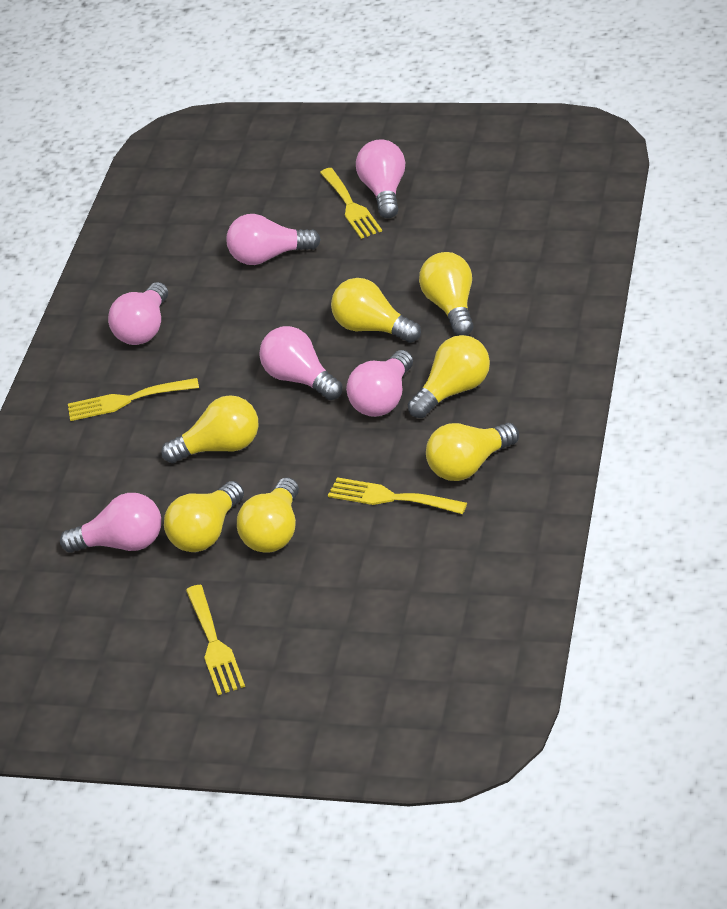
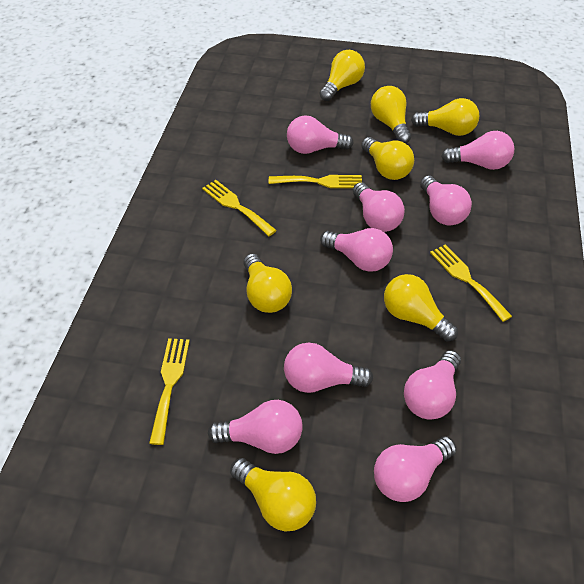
pink light bulb: [60,493,161,553] [108,282,168,345] [227,214,321,265] [259,326,343,400] [346,350,413,417] [356,139,405,218] = 6 -> [208,400,303,454] [284,343,373,393] [287,115,354,154] [320,228,393,272] [353,182,405,232] [374,436,457,502] [404,350,461,420] [420,176,472,225] [441,131,514,170] = 9

